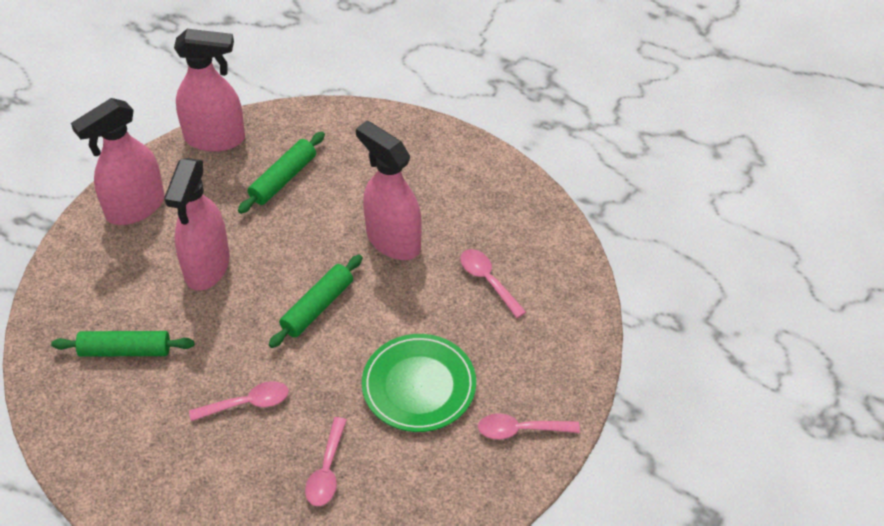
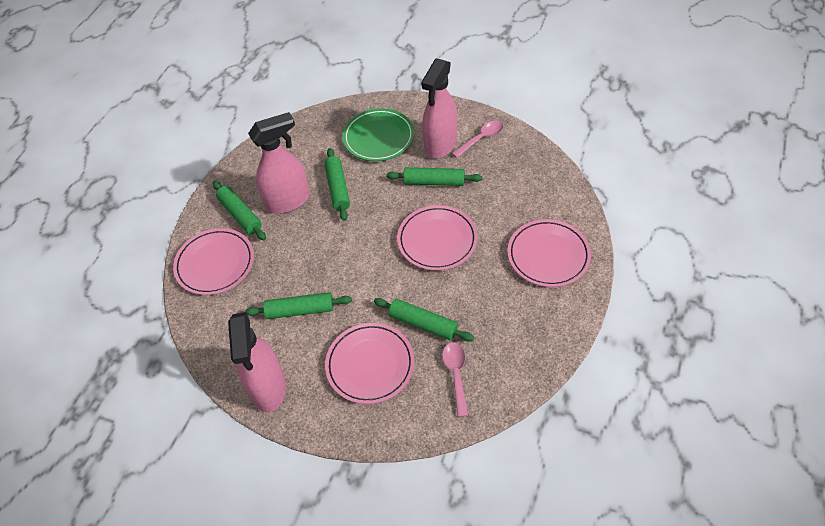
green rolling pin: [51,331,194,357] [238,132,325,214] [269,255,362,348] = 3 -> [213,181,266,240] [245,292,352,319] [324,148,350,221] [374,298,474,341] [387,167,482,186] = 5
pink plate: none = 0 -> [173,228,254,295] [325,323,415,404] [397,205,478,271] [508,219,591,287] = 4
pink spoon: [189,381,288,422] [305,417,347,506] [460,249,526,318] [478,413,580,440] = 4 -> [442,343,468,417] [452,120,503,158] = 2
pink spray bottle: [71,98,165,225] [164,158,230,291] [174,29,245,152] [356,121,422,260] = 4 -> [228,312,286,412] [248,112,310,214] [421,58,457,159] = 3

